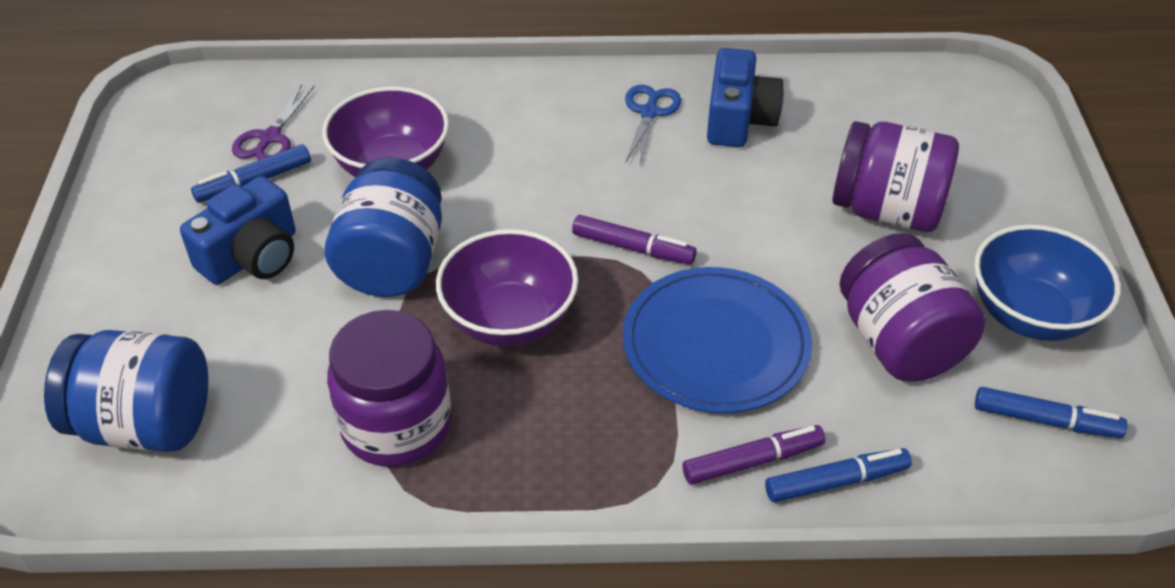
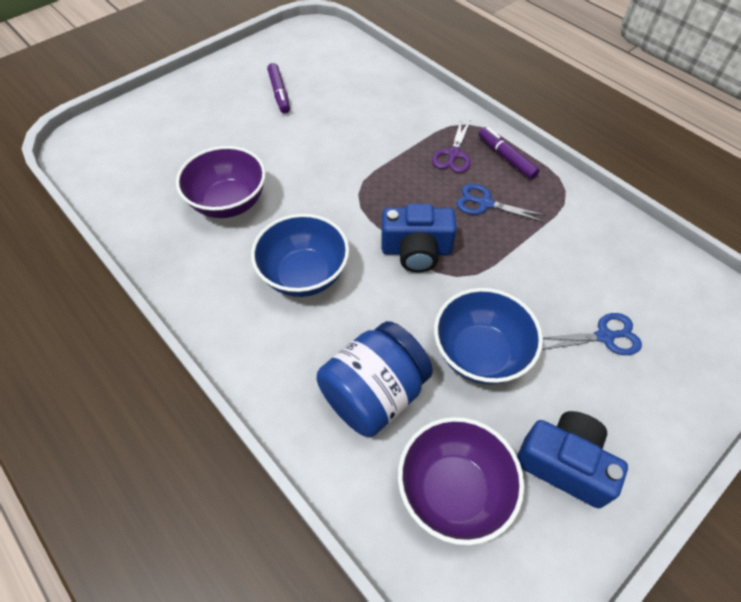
blue bowl: [974,224,1121,341] = 1 -> [251,214,349,297] [434,288,543,385] = 2
blue jar: [44,330,208,452] [325,157,442,297] = 2 -> [316,321,433,437] = 1
blue marker: [191,144,311,203] [765,448,912,502] [975,387,1128,438] = 3 -> none = 0
blue plate: [623,267,812,413] = 1 -> none = 0
blue scissors: [625,85,681,166] = 1 -> [456,184,546,222] [542,313,642,355] = 2
purple jar: [327,310,452,467] [832,121,959,232] [840,233,986,382] = 3 -> none = 0

